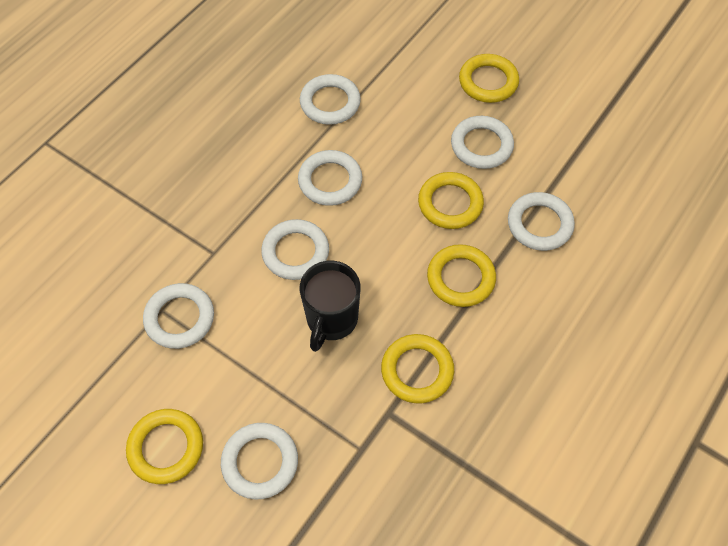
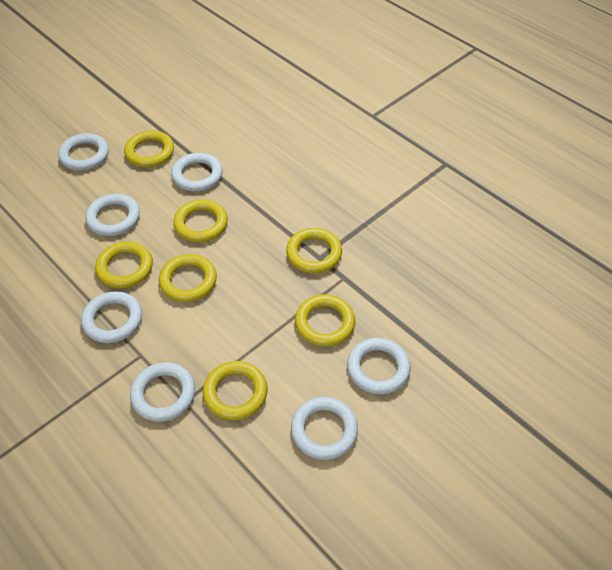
black mug: [299,261,360,352] = 1 -> none = 0
yellow ring: [126,409,203,484] [381,334,454,403] [418,172,484,229] [427,244,496,307] [459,54,519,103] = 5 -> [95,242,153,288] [124,130,174,167] [159,254,217,302] [173,200,228,242] [203,361,268,420] [286,228,342,273] [295,294,355,347] = 7

